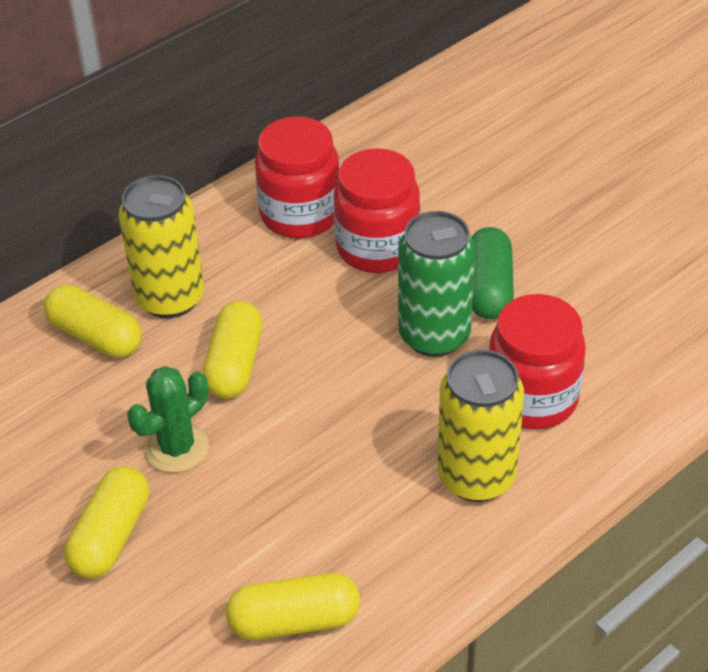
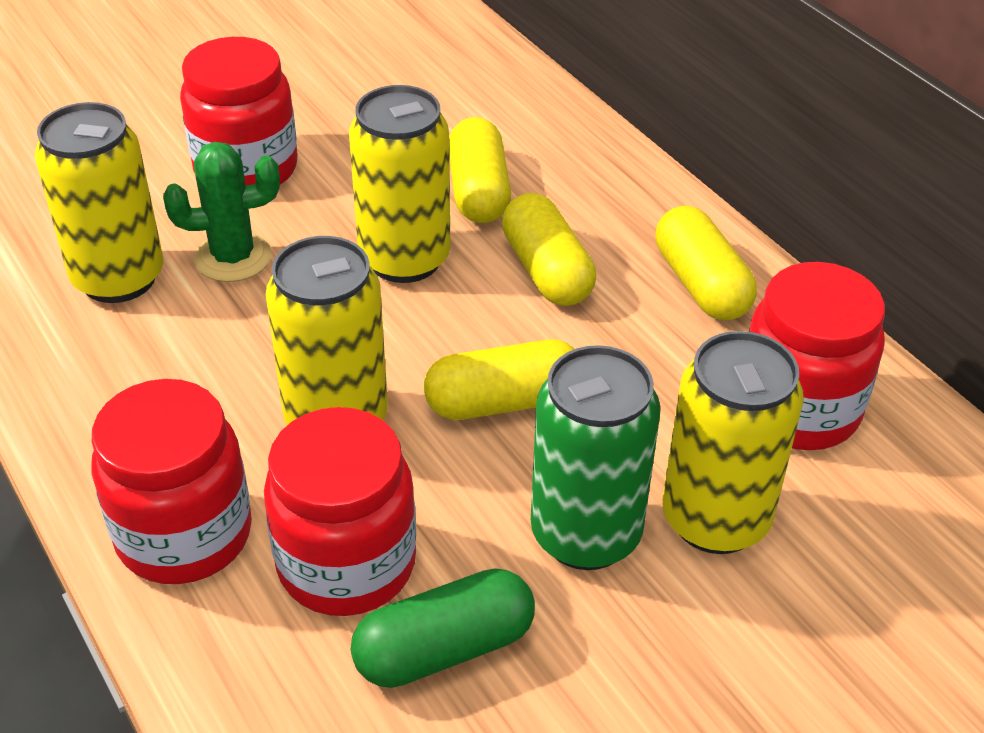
red jar: [255,116,339,239] [334,148,420,273] [489,294,586,430] = 3 -> [92,379,252,584] [180,37,298,185] [264,407,416,616] [749,262,885,450] = 4
yellow can: [119,175,204,318] [438,350,524,502] = 2 -> [35,102,163,303] [266,236,388,425] [349,85,451,283] [662,331,804,554] = 4

